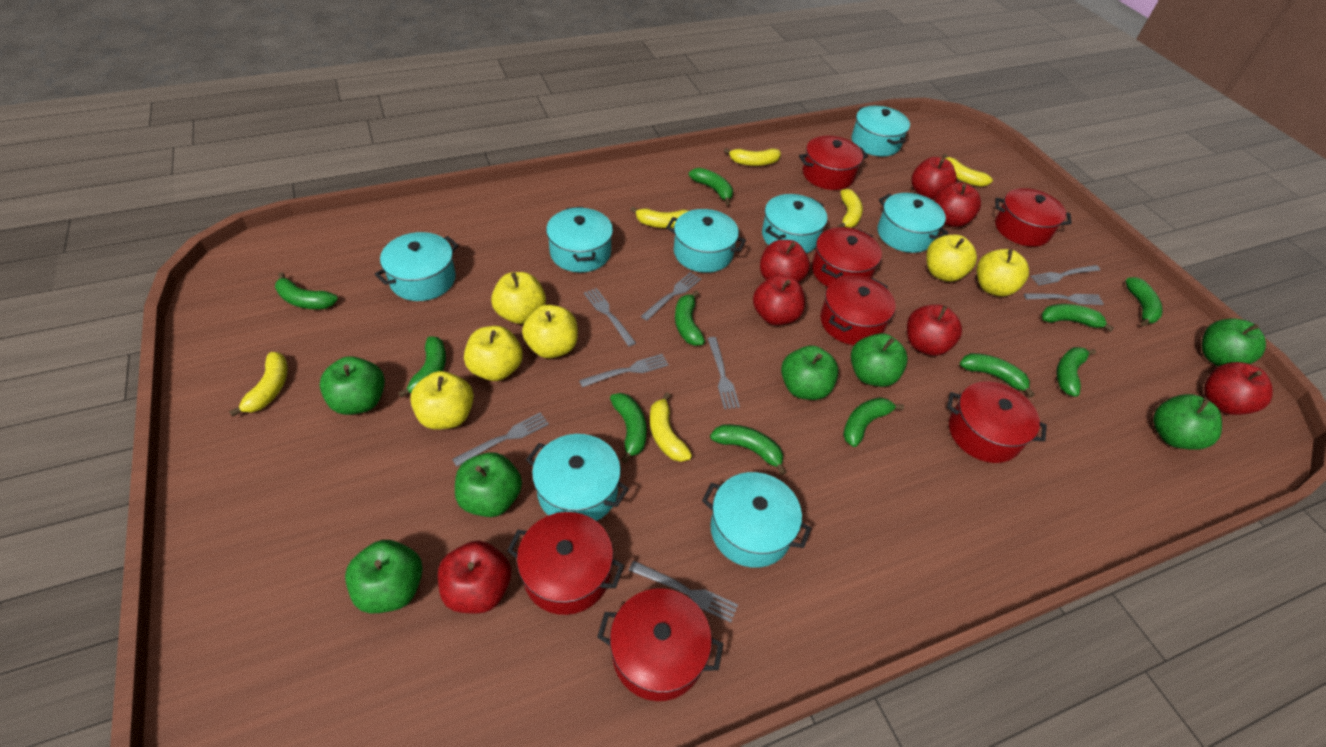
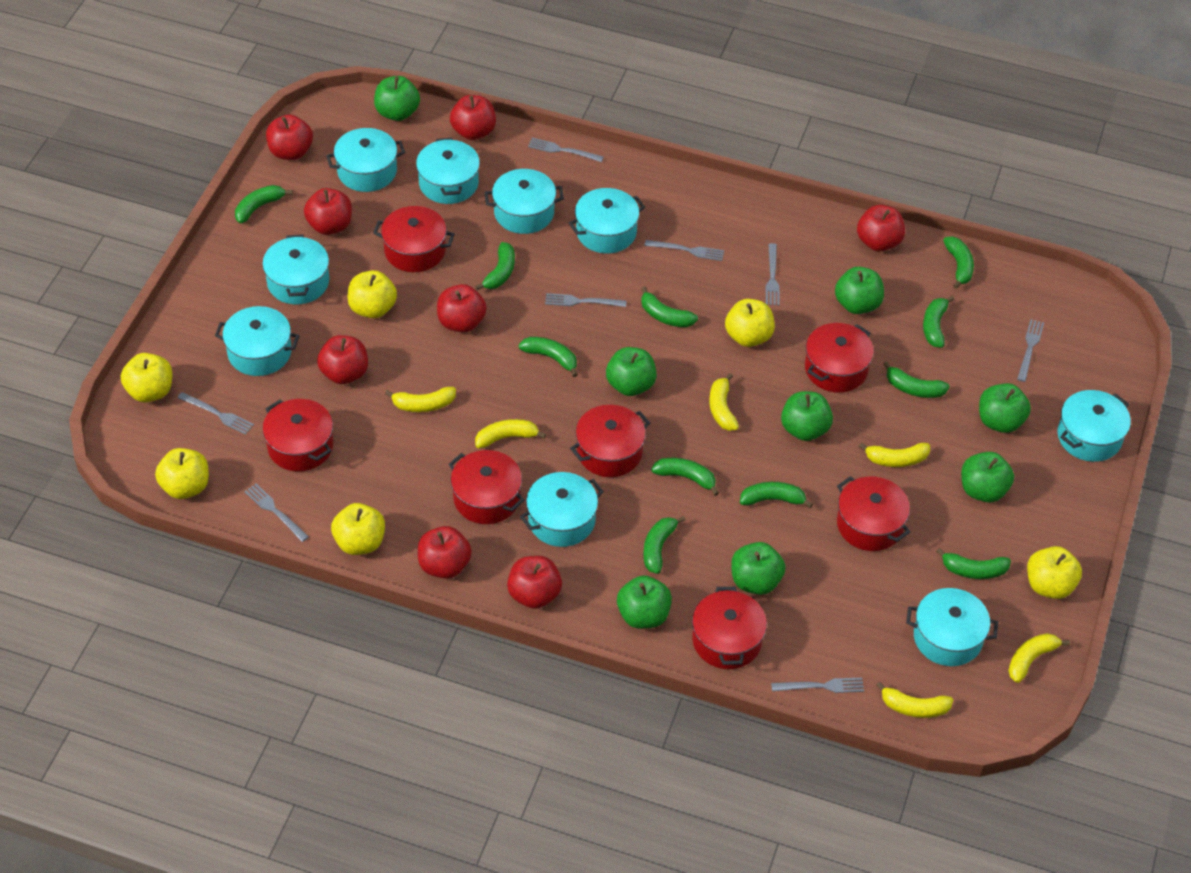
green apple: [320,356,385,415] [345,540,423,613] [455,452,522,517] [781,345,839,400] [851,333,908,387] [1153,394,1222,450] [1202,318,1266,366] = 7 -> [374,76,420,121] [606,347,657,396] [617,575,672,629] [731,542,785,595] [781,391,833,441] [835,267,884,314] [961,452,1014,503] [979,383,1031,433] = 8
red apple: [438,540,511,614] [753,275,805,325] [760,240,810,282] [907,305,962,356] [912,157,957,200] [934,183,981,227] [1204,362,1273,415] = 7 -> [266,114,313,160] [304,188,352,235] [317,335,368,384] [418,526,472,579] [437,284,487,333] [450,95,496,140] [507,556,562,609] [857,205,905,252] = 8
turquoise pot: [375,232,459,301] [526,434,629,521] [546,207,613,272] [666,209,746,273] [702,472,812,568] [762,194,827,253] [852,106,910,156] [878,193,948,253] = 8 -> [215,306,300,376] [262,234,329,304] [326,128,405,192] [416,138,480,204] [484,169,564,234] [520,472,604,547] [569,188,645,254] [906,588,998,666] [1057,390,1131,462] = 9

